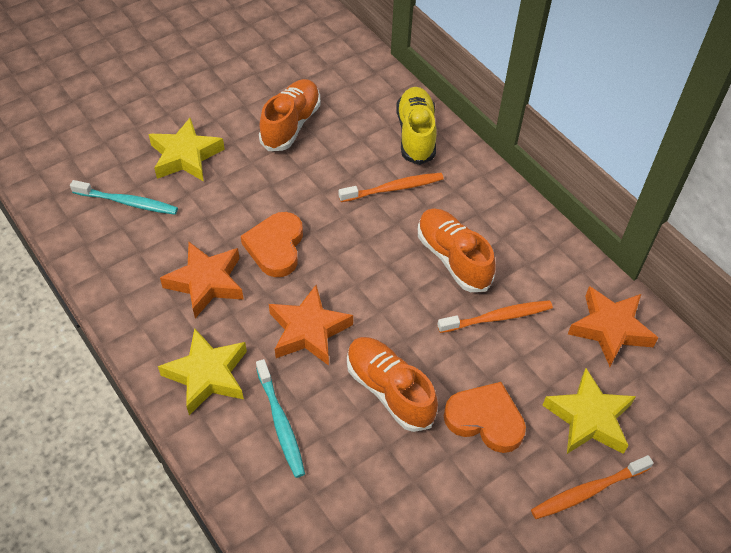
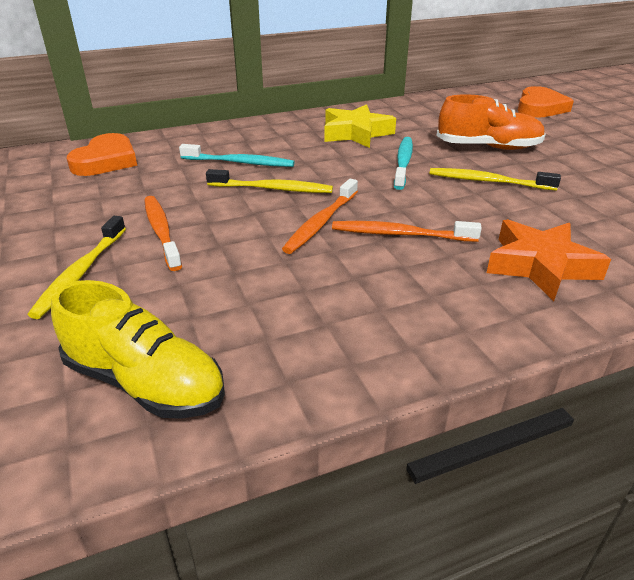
orange shoe: [259,79,321,151] [347,337,438,432] [418,208,496,292] = 3 -> [436,94,546,150] = 1
orange star: [160,242,244,318] [269,285,353,366] [568,286,658,367] = 3 -> [487,219,611,301] = 1
yellow star: [148,118,225,181] [158,328,247,415] [542,368,636,454] = 3 -> [324,104,396,148] = 1
yellow toothbrush: none = 0 -> [28,216,126,319] [206,169,333,193] [429,168,561,191] = 3

